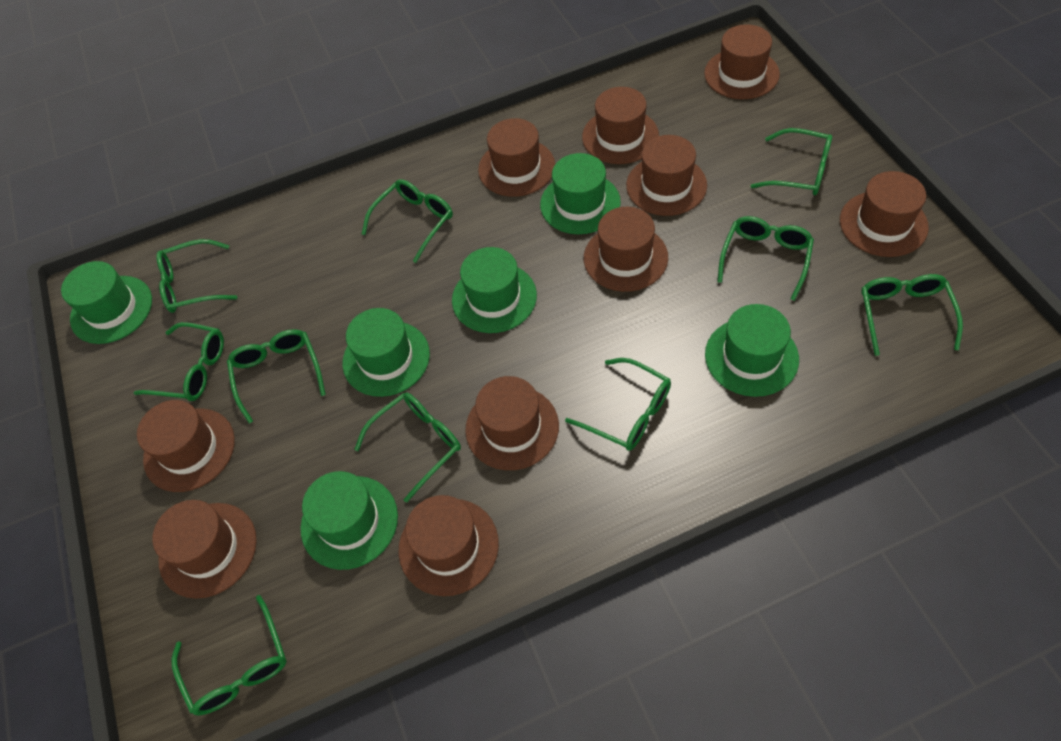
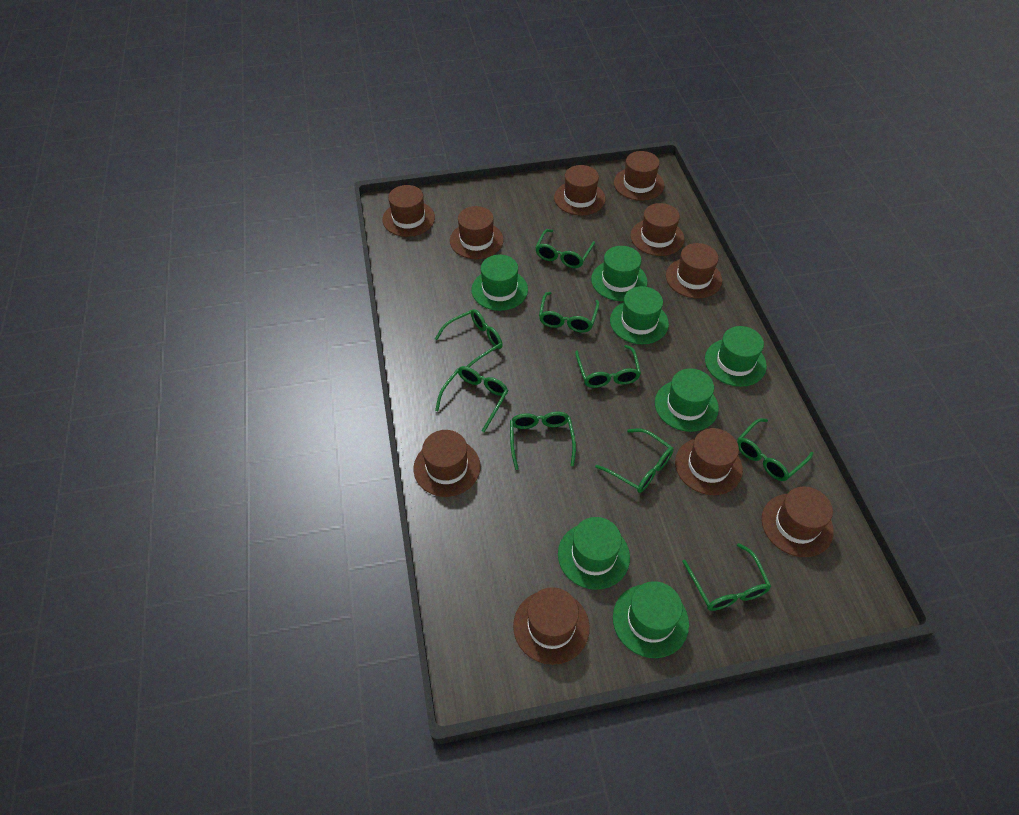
green glasses: [134,322,224,401] [156,239,237,313] [172,595,287,716] [227,329,326,424] [354,392,461,503] [362,179,453,263] [565,358,671,451] [717,216,814,301] [751,128,832,195] [861,274,963,356] = 10 -> [435,309,503,367] [435,366,509,432] [510,412,576,470] [535,229,595,268] [539,292,600,333] [575,345,641,388] [595,429,674,493] [682,543,771,611] [737,418,813,481] = 9
green hat: [61,261,152,344] [301,471,398,570] [342,308,430,397] [452,247,537,333] [540,153,621,234] [705,304,799,397] = 6 -> [471,255,528,311] [558,517,630,590] [591,246,648,301] [610,286,669,344] [613,581,689,658] [655,368,719,432] [705,326,767,387] = 7

